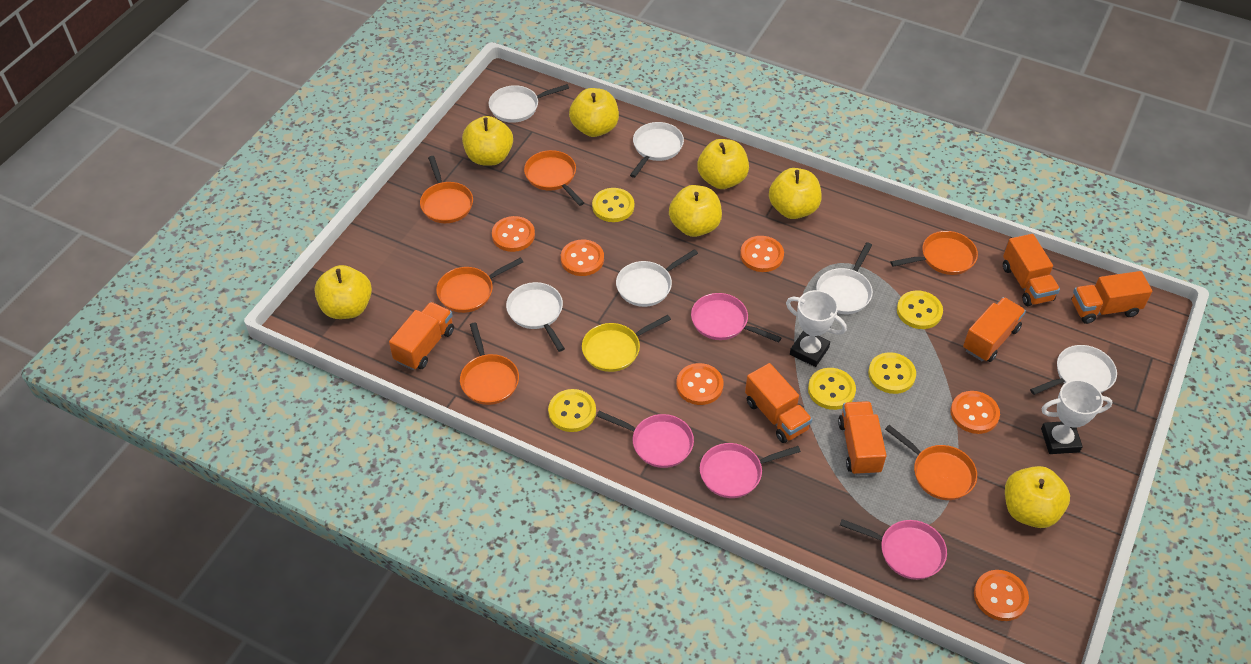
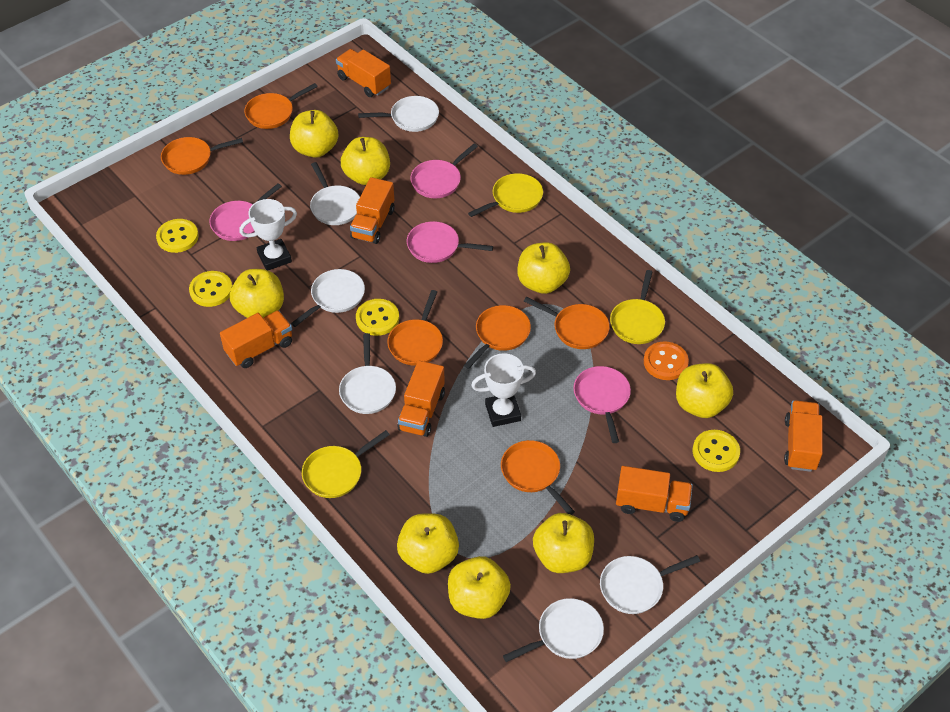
orange button: [492,216,535,252] [561,240,604,276] [676,363,723,405] [740,236,784,272] [950,391,1000,434] [974,570,1029,621] = 6 -> [644,341,689,380] = 1
yellow apple: [314,265,372,319] [462,116,513,166] [569,88,619,137] [669,185,722,237] [697,139,749,189] [769,168,822,219] [1005,466,1070,528] = 7 -> [230,269,284,318] [290,110,338,158] [341,137,390,185] [397,513,459,574] [448,556,511,619] [517,242,570,294] [533,513,594,573] [676,363,733,418] = 8
yellow button: [548,389,596,432] [592,188,634,222] [808,368,856,410] [868,352,916,394] [897,290,943,329] = 5 -> [156,219,199,253] [189,271,232,307] [356,299,399,336] [693,430,740,472] = 4
yellow pan: [582,315,671,372] = 1 -> [302,430,390,498] [468,173,543,217] [610,270,665,344] = 3

